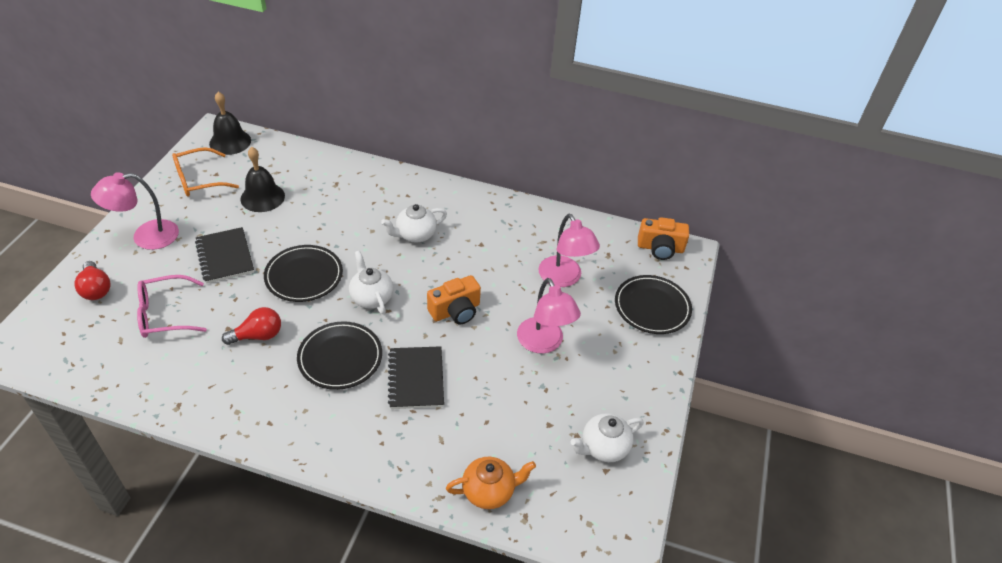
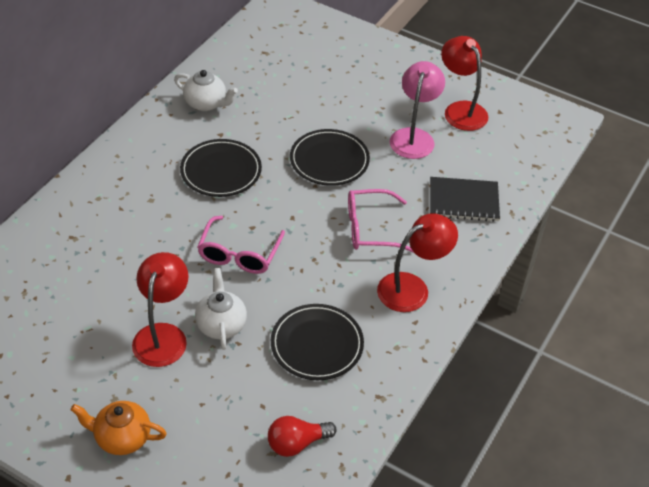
black bell: [209,92,251,155] [240,147,285,212] = 2 -> none = 0
black notebook: [195,227,254,284] [388,346,444,409] = 2 -> [430,177,500,222] = 1
orange camera: [427,275,481,325] [638,217,689,260] = 2 -> none = 0
orange glasses: [172,147,239,197] = 1 -> none = 0
pink glasses: [137,275,207,338] = 1 -> [197,216,285,274] [348,189,413,252] = 2
pink lamp: [91,172,179,250] [517,278,581,353] [538,214,600,287] = 3 -> [390,61,445,159] = 1
red lamp: none = 0 -> [132,252,189,367] [377,213,458,312] [441,36,488,131] = 3
red light bulb: [74,261,110,300] [222,307,281,345] = 2 -> [268,416,336,457] = 1
white teapot: [349,251,393,314] [381,204,447,242] [571,413,644,462] = 3 -> [174,70,238,111] [195,268,247,350] = 2

